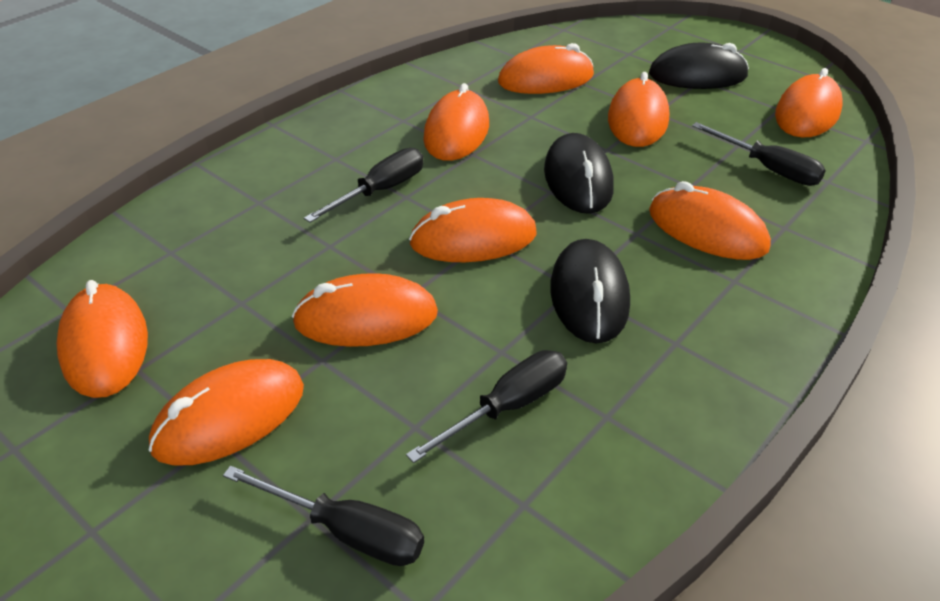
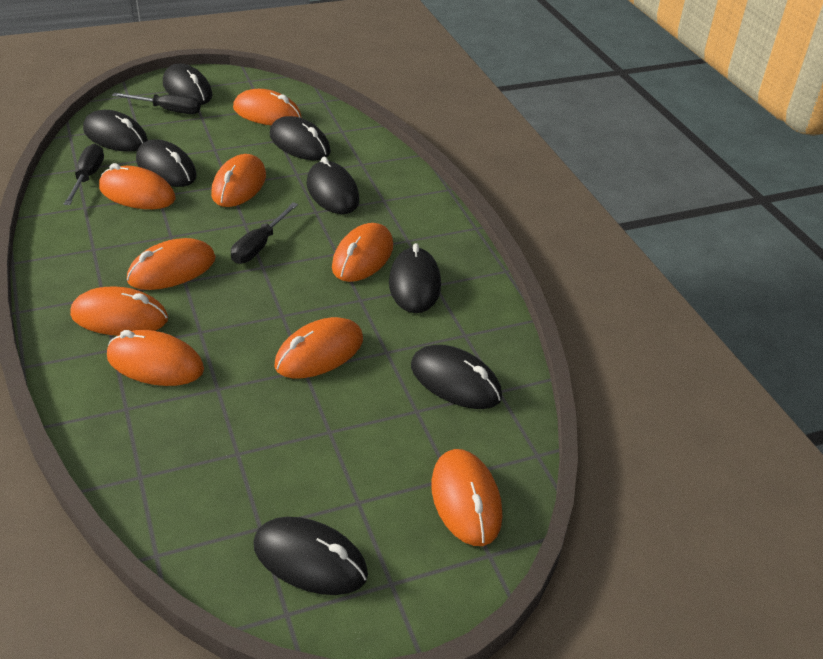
black mouse: [544,133,614,214] [550,239,630,343] [649,43,749,89] = 3 -> [83,110,148,152] [136,139,197,187] [163,64,212,105] [253,517,368,595] [270,116,331,160] [306,157,359,214] [389,243,441,313] [411,345,502,409] = 8
black screwdriver: [223,466,424,566] [304,148,424,223] [406,350,567,463] [692,122,826,186] = 4 -> [64,144,104,205] [112,93,201,114] [231,202,298,264] = 3

